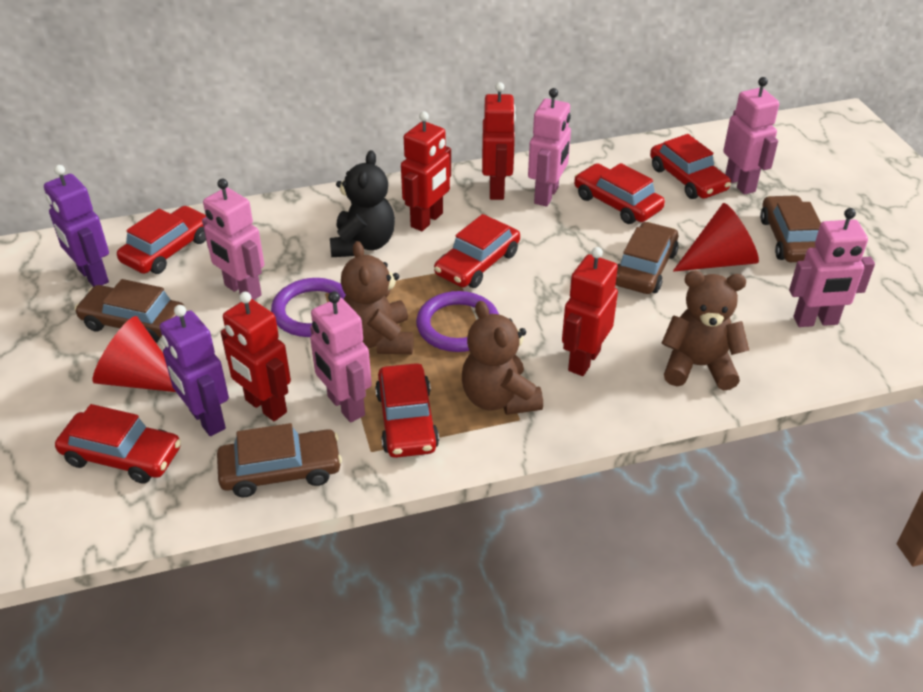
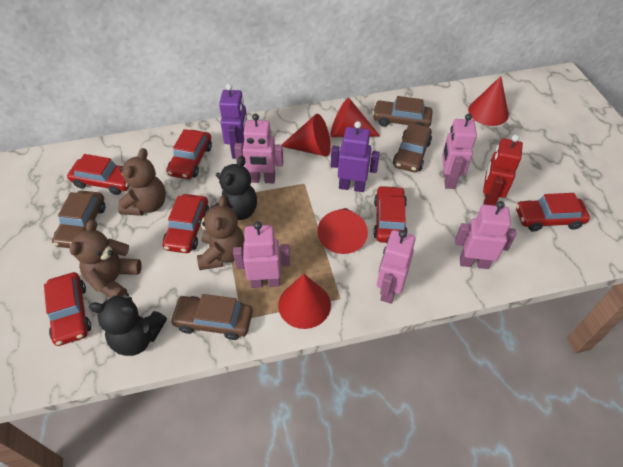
black teddy bear: [330,150,395,257] = 1 -> [89,293,167,356] [210,156,257,220] = 2
purple ring: [271,278,346,337] [416,291,499,352] = 2 -> none = 0
red cone: [92,316,176,392] [673,203,759,272] = 2 -> [278,274,331,329] [282,114,331,157] [317,208,368,254] [331,98,380,137] [468,76,509,126] = 5
red robot: [221,292,291,421] [401,111,451,231] [482,82,516,200] [562,247,618,376] = 4 -> [483,135,523,206] = 1

